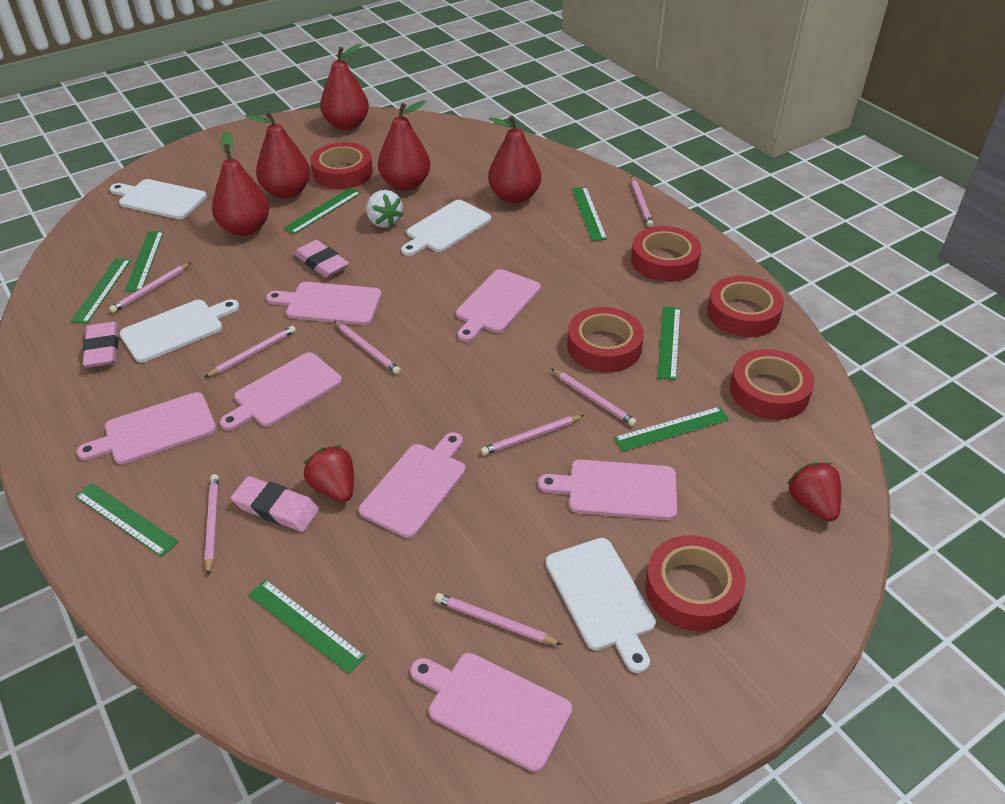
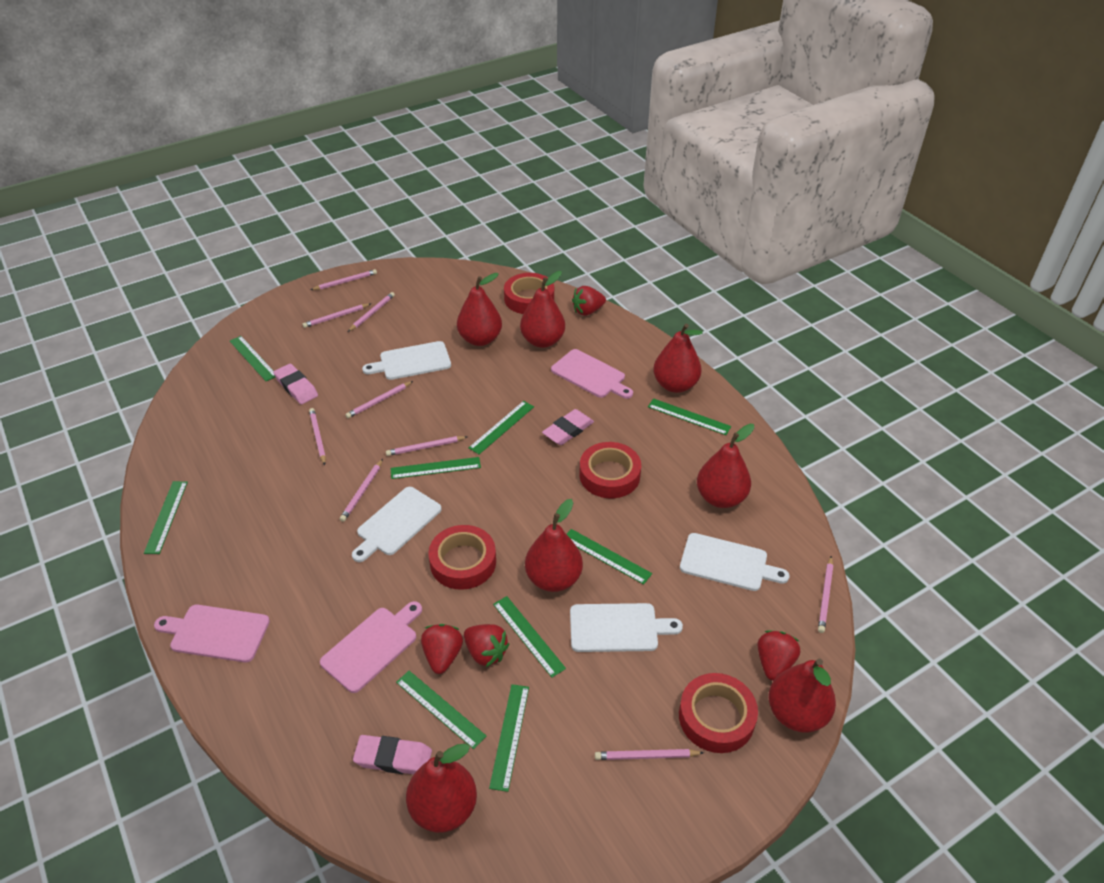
green ruler: [70,258,131,324] [75,483,179,557] [124,231,164,292] [248,579,366,674] [283,187,361,234] [572,187,607,241] [614,407,729,452] [657,306,681,380] = 8 -> [144,481,188,554] [230,336,275,381] [391,457,481,479] [396,671,487,749] [469,401,534,454] [489,684,529,792] [493,596,566,678] [567,529,652,585] [648,398,731,435] = 9
pink cutting board: [77,392,216,464] [220,352,342,431] [266,282,381,325] [359,432,466,538] [410,653,573,772] [456,269,541,342] [538,459,677,520] = 7 -> [154,605,270,663] [320,601,422,693] [551,349,633,399] = 3
pink pencil: [109,262,192,313] [204,326,296,378] [204,474,219,576] [334,321,401,374] [435,593,562,645] [481,415,584,455] [551,368,637,426] [631,177,653,227] = 8 -> [302,304,371,328] [309,408,326,465] [310,269,377,290] [340,459,383,522] [345,381,413,418] [348,292,395,332] [386,436,467,456] [595,749,704,760] [818,556,833,633] = 9
red pear: [212,131,269,236] [245,111,310,199] [320,44,369,130] [378,100,430,191] [488,115,541,204] = 5 -> [406,744,477,833] [457,273,502,346] [520,271,565,348] [525,499,583,592] [653,323,703,393] [697,424,754,508] [769,659,836,733] = 7
red strawberry: [304,445,354,502] [787,462,841,521] = 2 -> [421,624,463,674] [464,624,509,667] [572,286,606,316] [758,630,800,681] = 4
red tape: [310,142,373,189] [567,307,644,372] [631,226,701,282] [645,535,746,631] [707,276,784,337] [730,349,814,420] = 6 -> [428,525,496,590] [504,273,554,314] [579,442,641,498] [679,673,758,753] = 4
white strawberry: [366,190,403,228] = 1 -> none = 0

